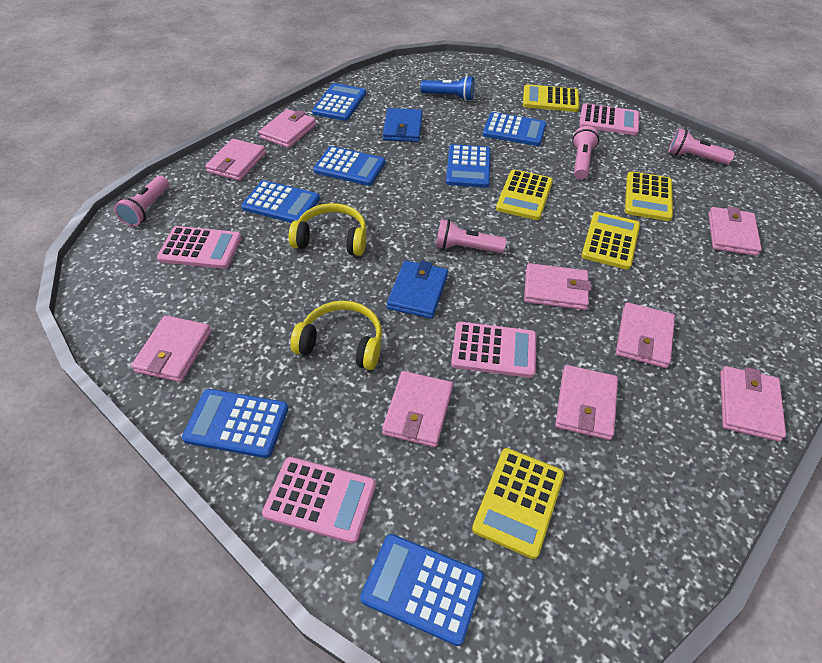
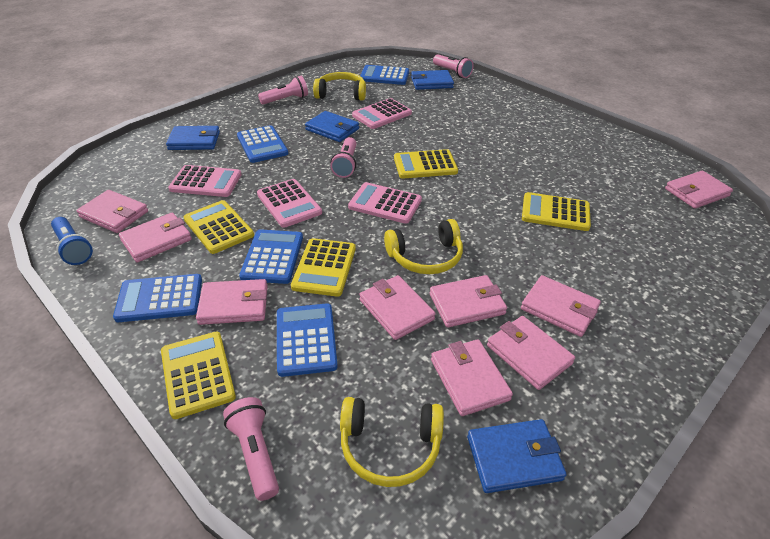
blue calculator: [182,389,288,458] [241,180,320,223] [312,83,366,121] [313,146,385,186] [360,534,484,646] [446,144,491,188] [483,112,546,146] = 7 -> [113,274,202,322] [237,125,288,163] [239,229,303,284] [277,303,338,377] [360,65,409,85] = 5
blue wallet: [383,108,423,142] [387,260,448,319] = 2 -> [166,126,220,150] [305,111,359,142] [411,70,454,90] [467,419,567,493] = 4
yellow headphones: [289,203,366,256] [290,301,382,370] = 2 -> [313,72,366,101] [340,397,444,487] [384,219,463,274] = 3

